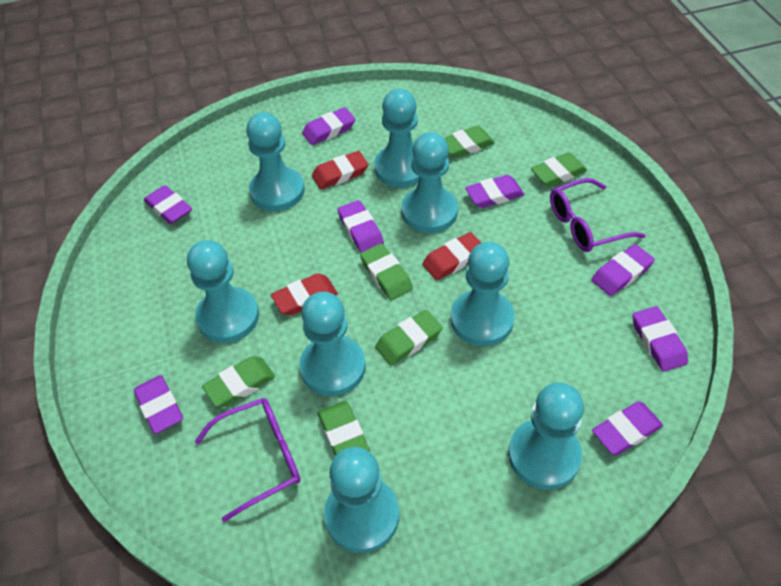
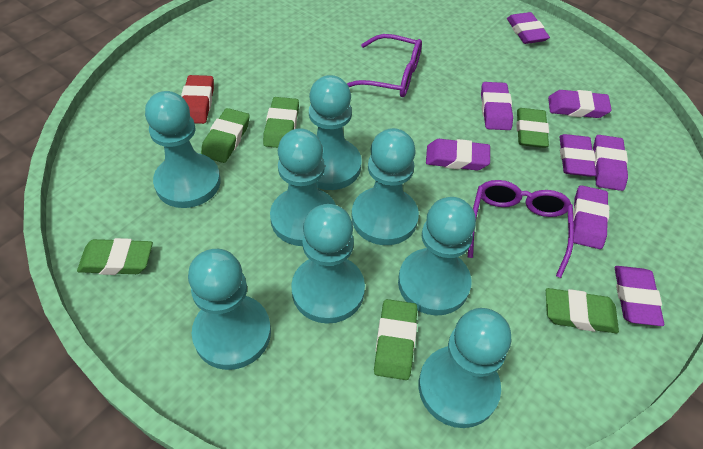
red eraser: [271,273,338,316] [312,151,369,190] [422,232,481,280] = 3 -> [181,75,214,124] = 1

